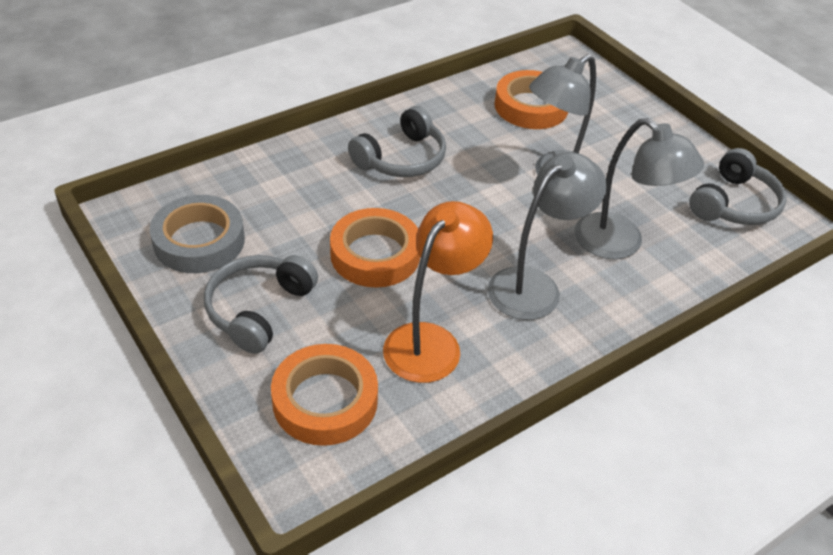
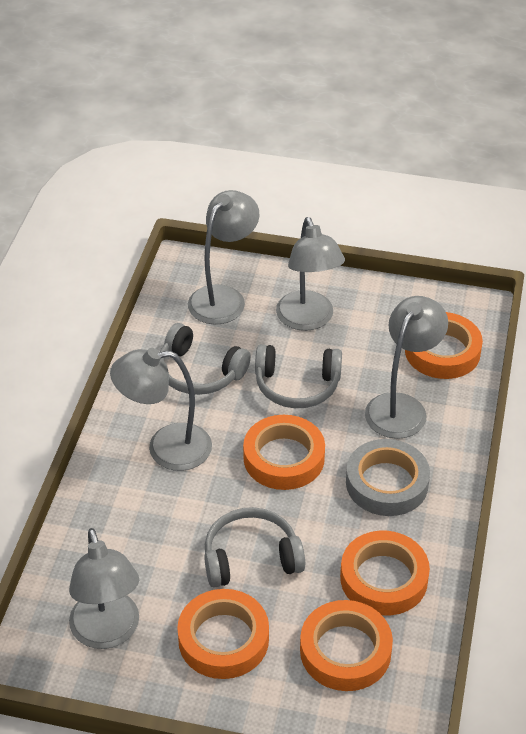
grey lamp: [488,152,607,320] [529,54,596,175] [575,118,704,259] = 3 -> [69,528,139,649] [110,348,212,471] [188,190,259,324] [276,217,345,331] [365,296,448,439] = 5
orange lamp: [383,201,493,383] = 1 -> none = 0
orange tape: [271,344,378,446] [330,208,420,288] [494,70,568,129] = 3 -> [177,589,269,679] [243,415,325,490] [300,600,393,691] [340,531,430,615] [405,312,483,379] = 5

